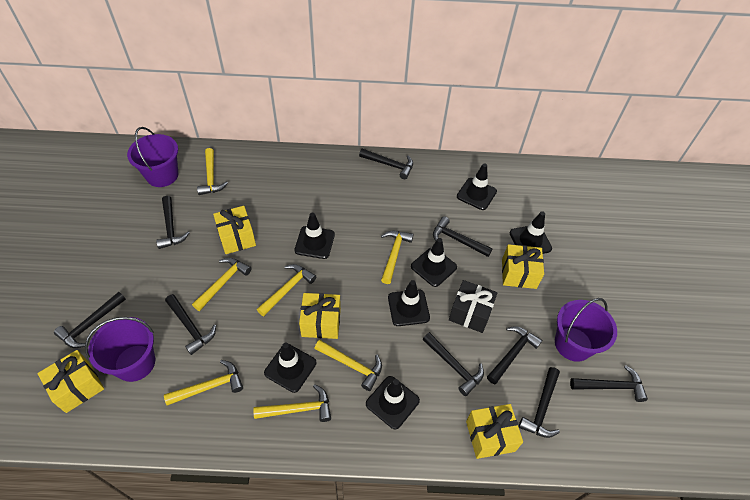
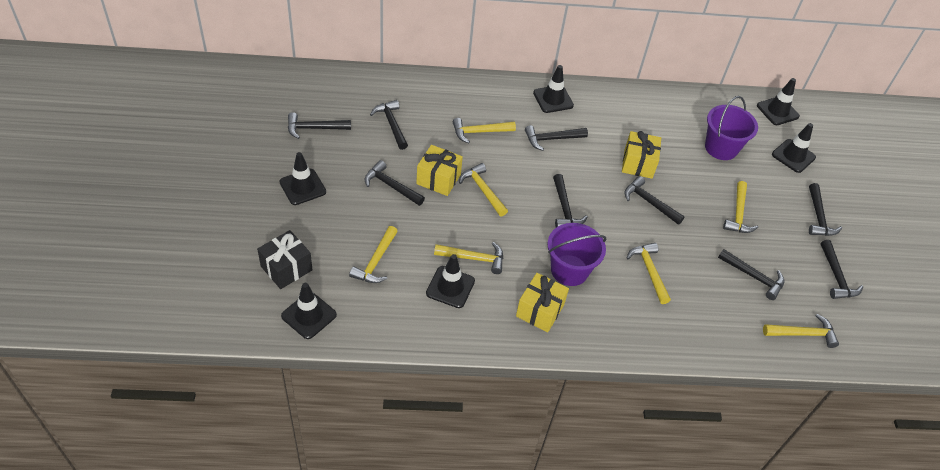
black traffic cone: [264,343,316,393] [294,213,335,259] [366,376,420,430] [388,280,430,326] [411,238,457,287] [457,163,497,210] [510,211,552,254] = 7 -> [279,152,326,205] [281,283,337,339] [426,254,475,308] [533,65,574,113] [757,78,800,125] [772,123,816,173] = 6
purple bucket: [85,317,155,382] [127,127,178,187] [555,298,617,362] = 3 -> [548,223,607,286] [705,96,758,160] = 2
yellow gift: [38,350,104,413] [213,206,256,254] [299,293,341,339] [466,404,523,459] [502,244,544,289] = 5 -> [416,145,463,196] [516,273,569,332] [622,131,661,179] = 3

